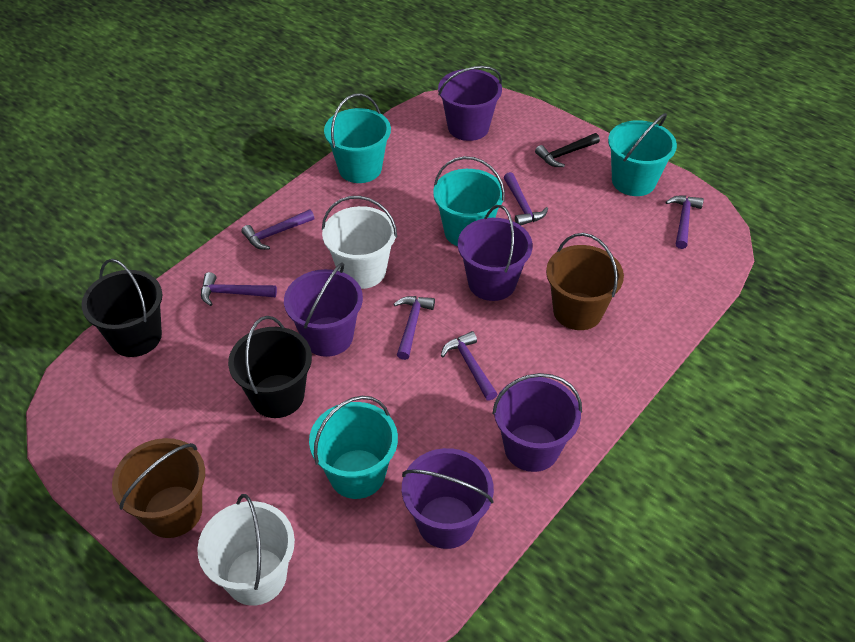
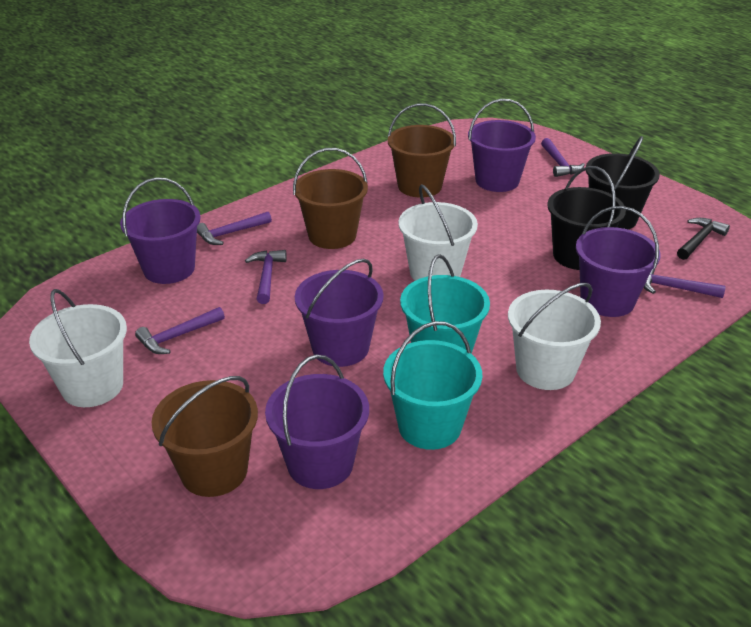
brown bucket: [112,438,205,538] [546,233,624,330] = 2 -> [151,376,258,497] [293,148,368,249] [388,103,456,198] = 3
purple hammer: [201,272,277,306] [242,209,314,250] [394,296,435,360] [441,331,497,401] [504,172,548,226] [665,196,704,249] = 6 -> [135,307,225,354] [197,212,272,245] [245,250,287,304] [541,138,585,177] [643,268,726,298] = 5
turquoise bucket: [309,396,398,499] [324,93,391,183] [433,156,505,246] [608,113,677,196] = 4 -> [383,321,483,450] [400,254,490,354] = 2
white bucket: [197,494,295,606] [322,196,397,289] = 2 -> [29,289,127,407] [398,185,478,281] [508,283,601,390] = 3

